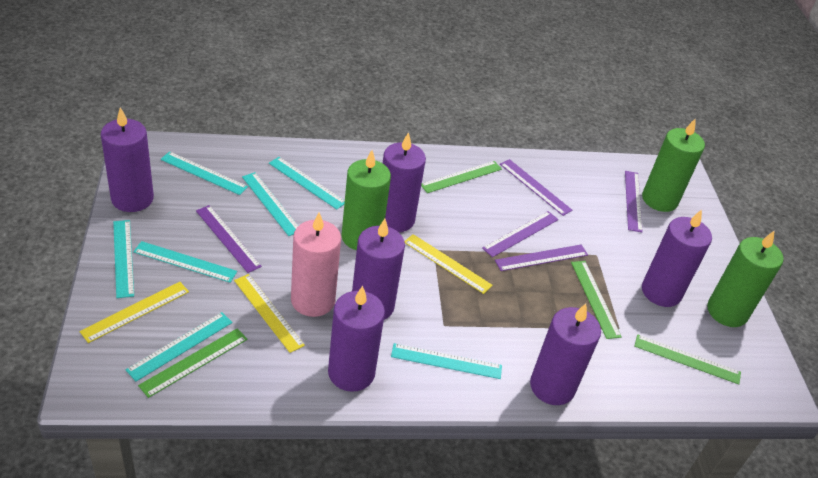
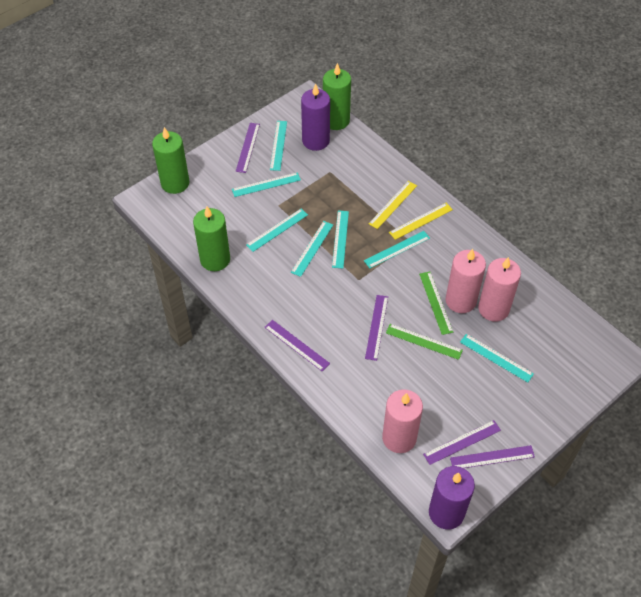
green ruler: [138,328,248,398] [421,161,502,193] [571,261,622,339] [634,334,741,385] = 4 -> [386,324,463,360] [419,272,453,335] = 2
pink candle: [291,212,341,317] = 1 -> [382,389,423,453] [445,249,486,313] [478,257,521,322] = 3
purple candle: [101,107,154,212] [328,286,385,392] [352,219,405,320] [383,132,426,232] [530,304,601,405] [642,209,712,307] = 6 -> [301,84,330,151] [429,466,475,529] = 2
yellow ruler: [79,282,189,343] [234,274,305,353] [405,234,493,294] = 3 -> [369,181,417,229] [389,203,453,240] = 2

